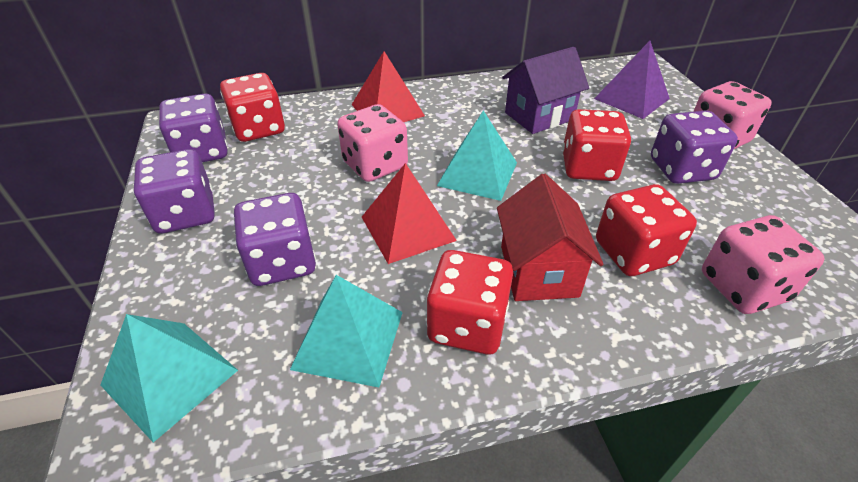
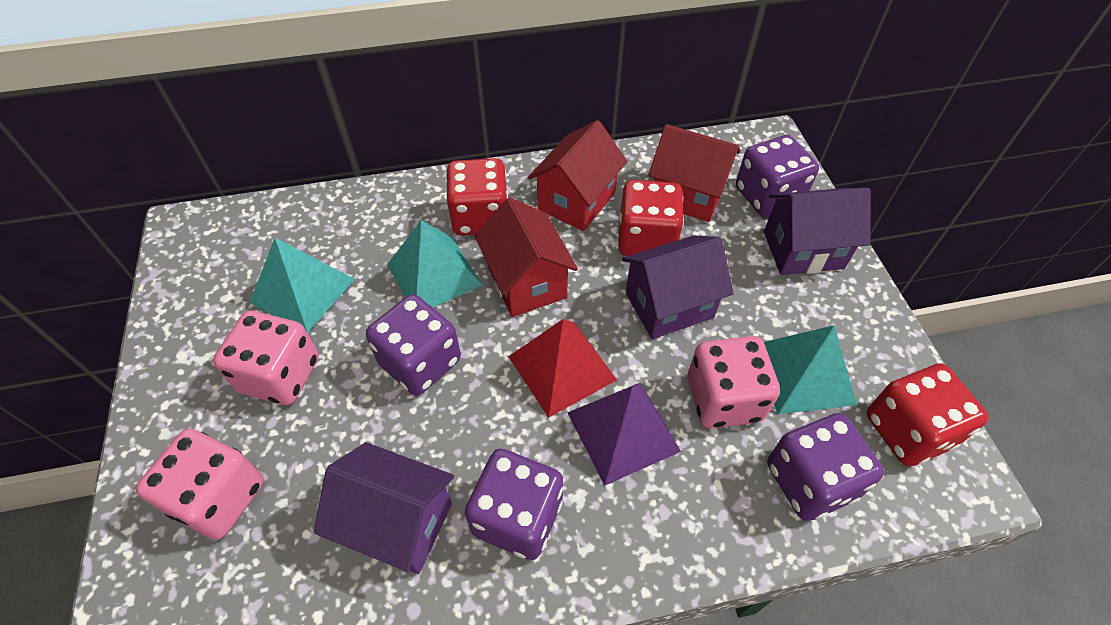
purple house: [502,47,589,134] = 1 -> [314,442,454,574] [622,235,734,339] [764,188,871,275] = 3
red dice: [220,73,285,142] [426,250,513,355] [562,109,631,181] [596,184,697,276] = 4 -> [446,158,508,236] [618,180,684,256] [867,363,989,466] = 3
red house: [497,174,604,301] = 1 -> [475,198,578,317] [528,120,627,231] [648,124,740,222] = 3
red pyramid: [352,51,425,122] [362,163,457,264] = 2 -> [508,319,617,418] = 1

